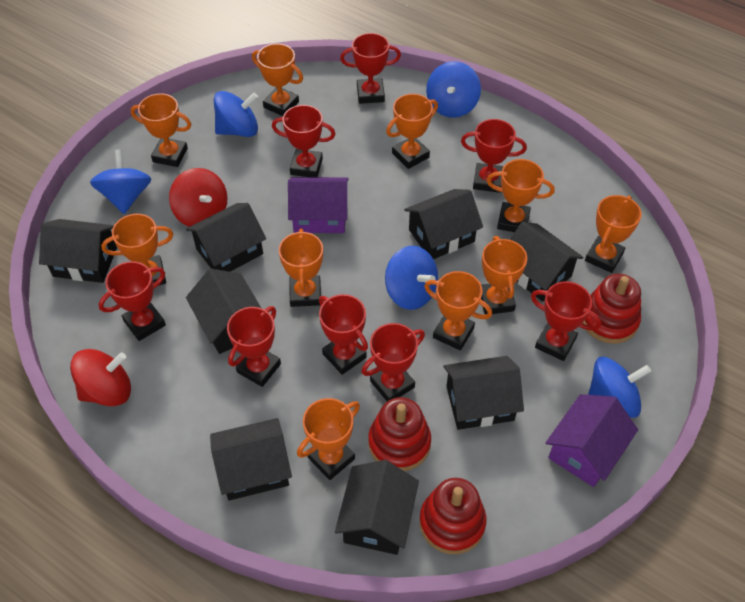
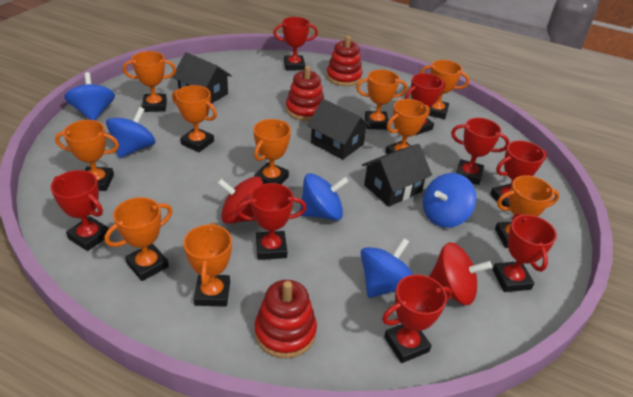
black house: [39,219,117,283] [186,203,266,272] [186,269,261,354] [210,418,292,501] [335,460,419,555] [404,189,483,259] [443,356,524,430] [510,222,583,302] = 8 -> [172,52,232,104] [307,99,371,160] [362,144,432,207] = 3
purple house: [288,177,349,233] [546,394,638,487] = 2 -> none = 0

